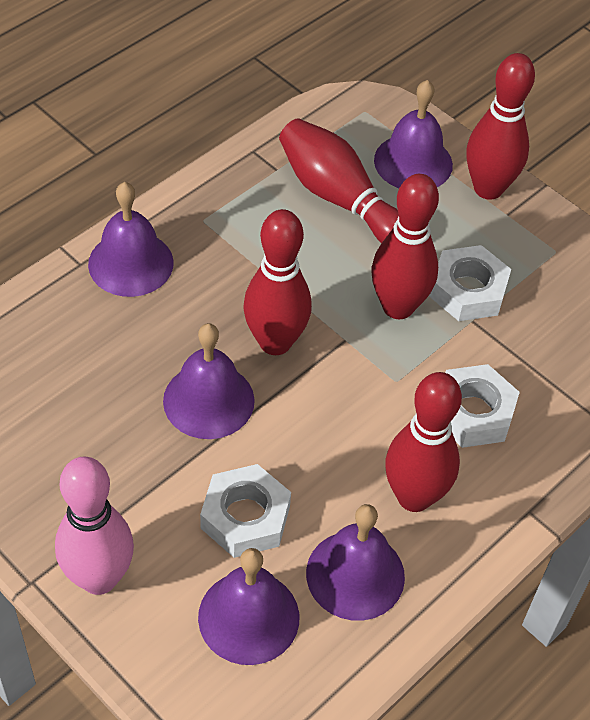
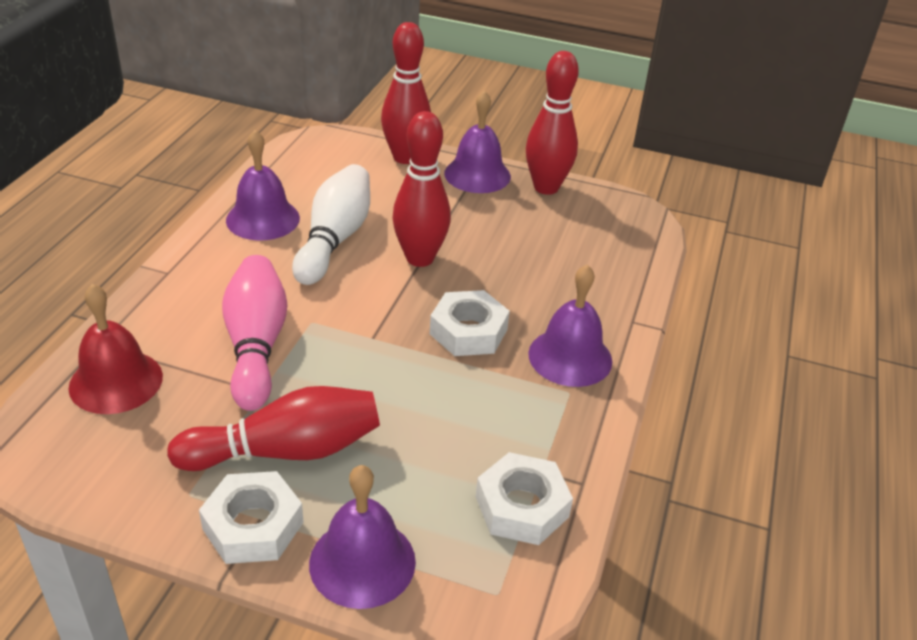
purple bell: [88,182,174,297] [163,323,255,439] [198,548,299,665] [306,504,405,621] [374,80,453,188] = 5 -> [226,130,300,240] [309,465,416,609] [444,90,511,193] [528,265,612,387] = 4
red bell: none = 0 -> [68,284,163,414] = 1
red bowling pin: [243,209,312,355] [279,118,399,243] [372,174,439,319] [385,372,462,512] [466,53,535,200] = 5 -> [167,386,380,471] [381,22,431,164] [392,111,451,267] [526,51,579,195] = 4
white bowling pin: none = 0 -> [292,164,370,285] = 1

